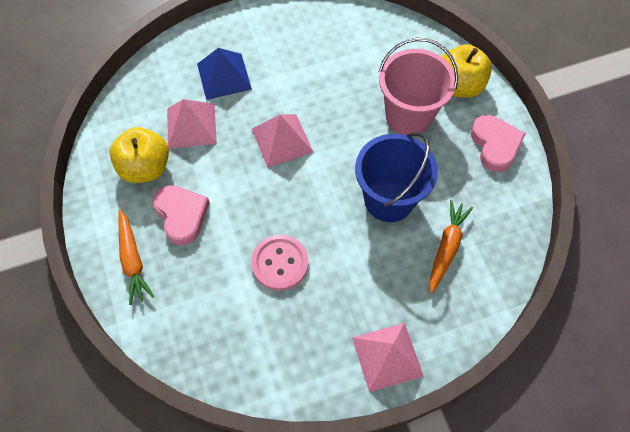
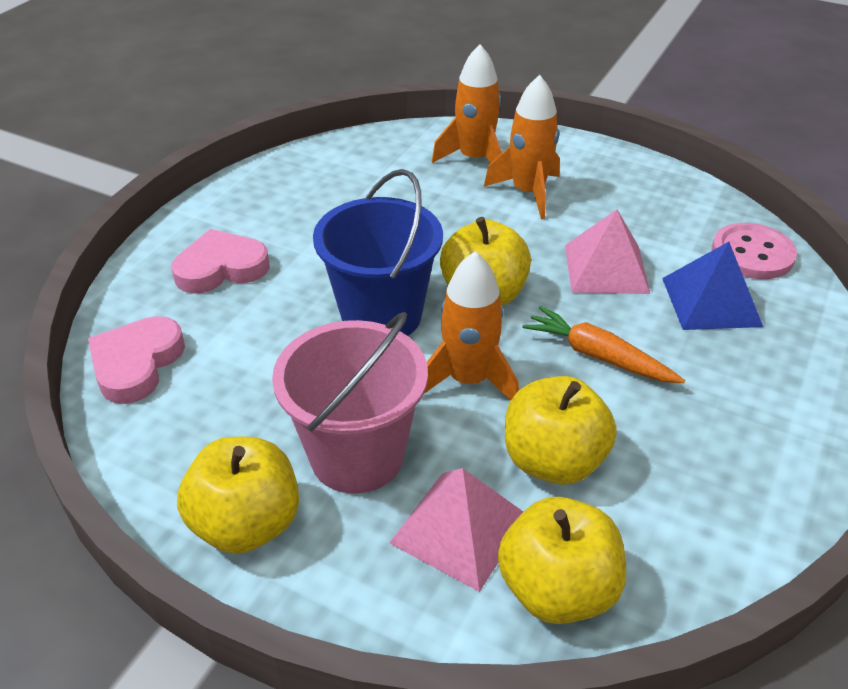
orange carrot: [118,209,154,305] [430,200,473,293] = 2 -> [522,306,685,383] = 1
orange rocket: none = 0 -> [424,251,519,401] [432,44,502,163] [484,75,560,219] = 3
pink pyramid: [167,99,217,149] [252,114,313,168] [352,323,423,393] = 3 -> [389,468,523,592] [565,209,650,294] = 2
yellow apple: [110,127,169,183] [442,44,492,98] = 2 -> [177,437,299,554] [440,217,531,306] [498,497,626,624] [505,376,617,485] = 4

